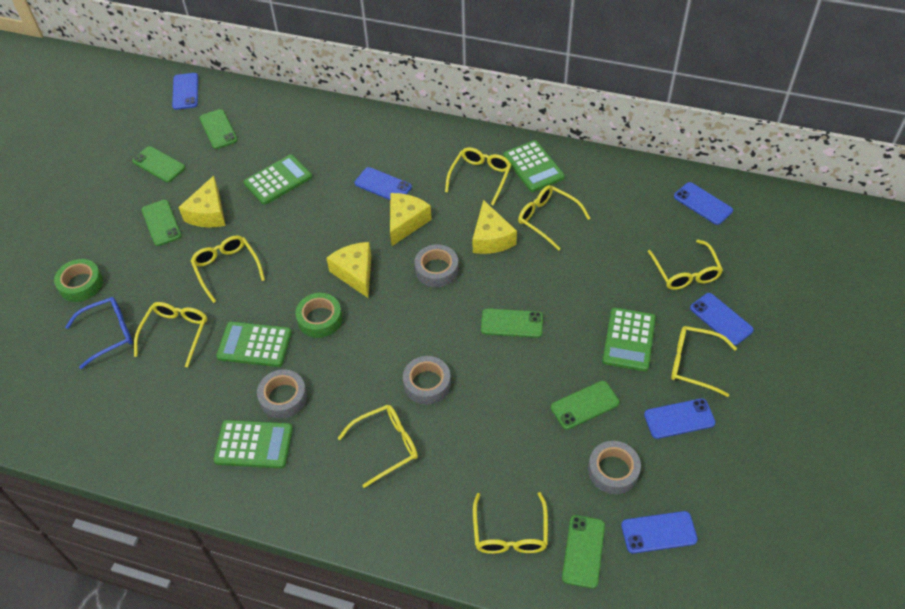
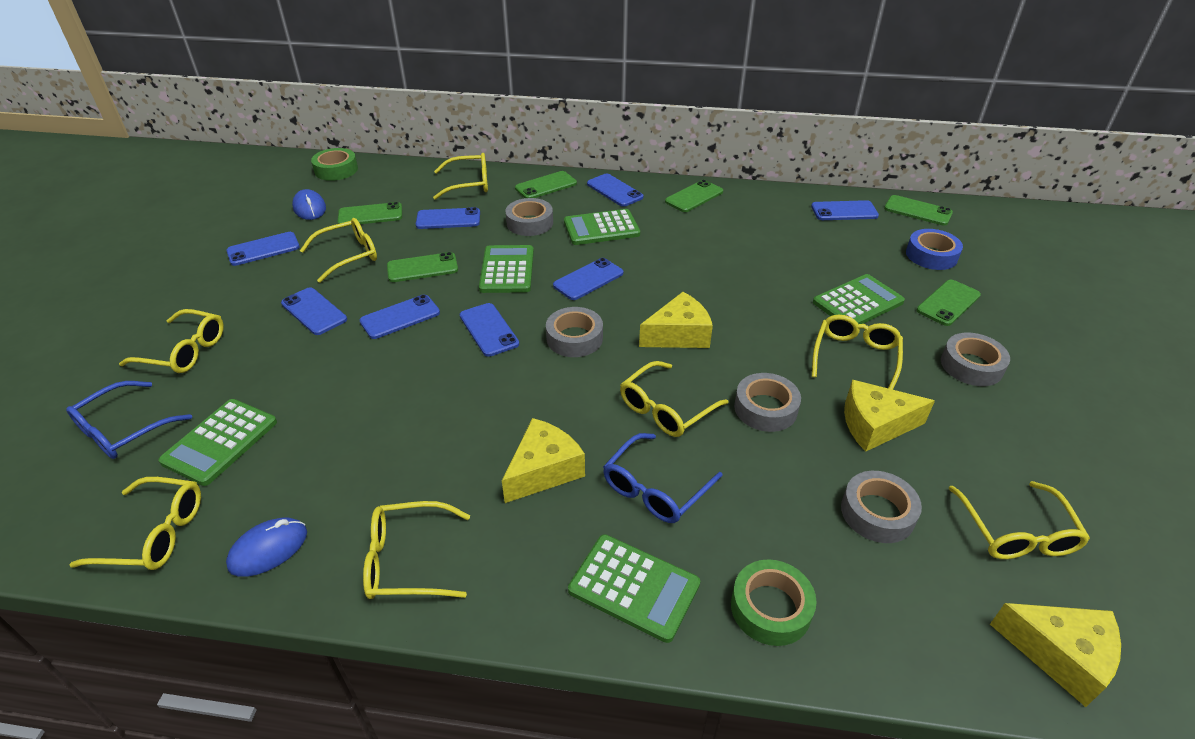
blue glasses: [65,297,133,369] = 1 -> [66,381,192,459] [603,433,723,523] = 2
blue mouse: none = 0 -> [226,518,307,577] [292,189,326,220] = 2
blue phone: [172,73,198,110] [355,167,412,200] [621,511,698,553] [644,398,716,439] [674,182,733,225] [690,293,754,346] = 6 -> [226,232,300,266] [281,288,347,335] [360,294,440,339] [416,207,480,229] [460,303,519,357] [553,258,623,300] [587,174,644,207] [811,200,879,220] = 8
blue tape: none = 0 -> [906,229,963,270] = 1
grey tape: [257,369,307,419] [403,356,451,405] [415,244,459,287] [588,441,641,494] = 4 -> [505,198,553,236] [546,307,603,357] [734,373,801,432] [841,471,922,543] [941,333,1010,386] = 5

